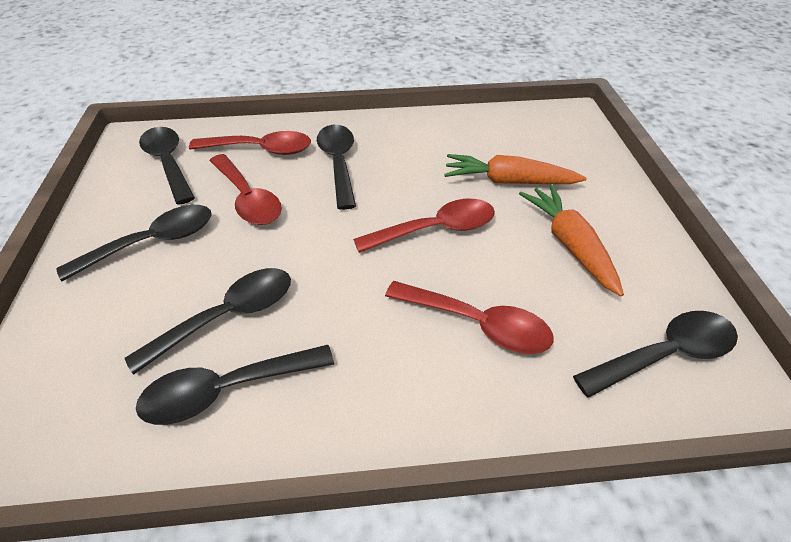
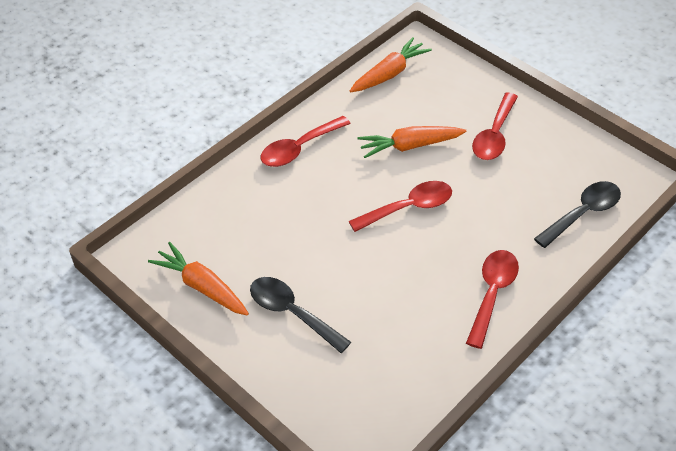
black spoon: [57,205,212,281] [125,268,291,375] [136,345,334,425] [139,127,195,205] [317,125,356,210] [573,311,738,398] = 6 -> [250,277,351,353] [534,181,621,248] = 2
orange carrot: [444,154,587,184] [519,184,624,296] = 2 -> [148,242,249,315] [350,37,432,92] [357,126,467,158] = 3

